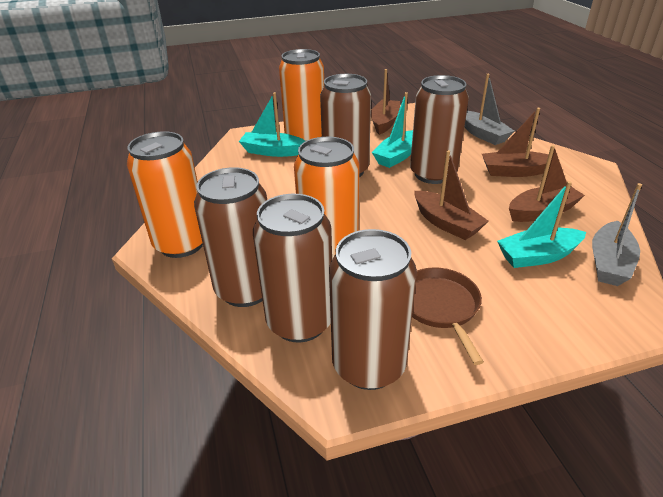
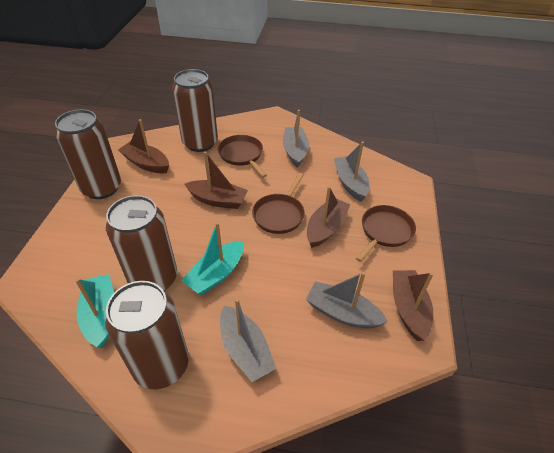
brown can: [194,167,267,307] [253,194,332,343] [320,74,371,177] [329,229,417,390] [410,75,469,184] = 5 -> [55,109,121,199] [105,281,189,389] [106,195,177,291] [172,69,218,152] = 4
brown pan: [412,267,484,365] = 1 -> [218,135,267,177] [252,173,305,234] [356,205,416,262] = 3
grey boat: [465,74,514,145] [592,183,642,286] = 2 -> [220,298,277,382] [283,110,309,168] [306,272,388,329] [334,141,369,202] = 4
orange can: [127,131,203,258] [279,49,324,141] [294,137,359,259] = 3 -> none = 0
turquoise boat: [239,92,305,157] [372,92,413,168] [497,181,586,268] = 3 -> [75,274,114,348] [181,222,244,295] = 2

